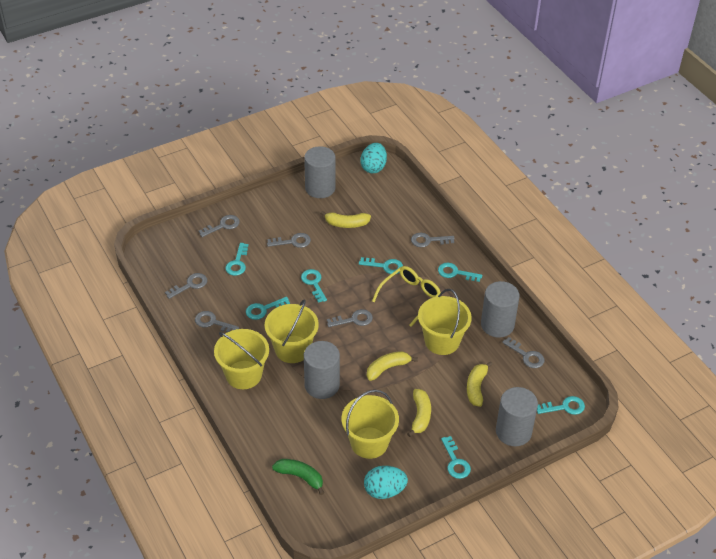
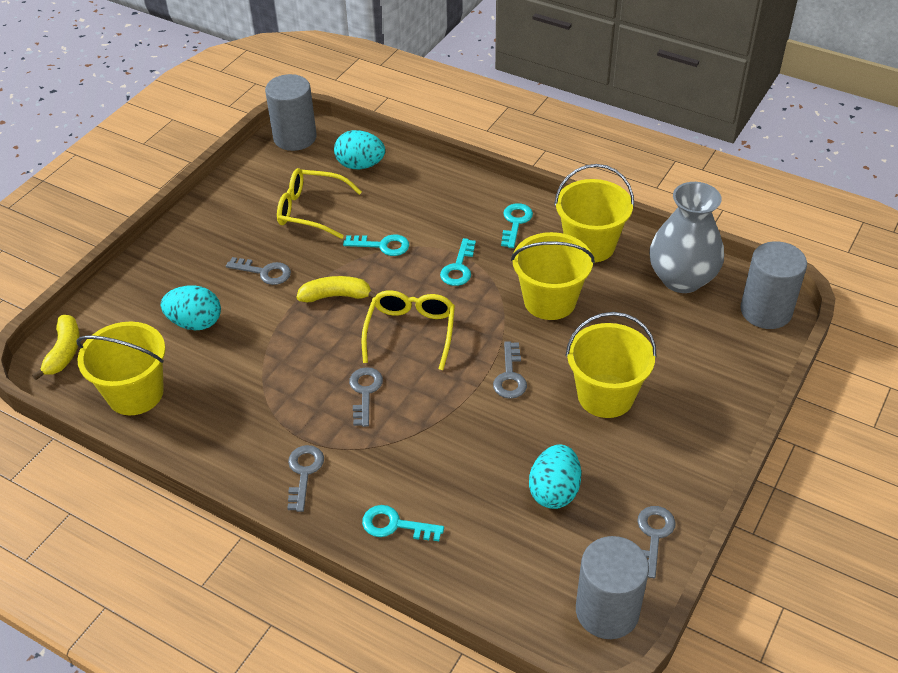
green banana: [272,459,324,495] = 1 -> none = 0
grey cylinder: [304,146,336,198] [304,341,340,399] [481,281,520,338] [496,387,538,446] = 4 -> [265,74,317,151] [576,536,649,639] [740,241,807,329] = 3
grey key: [165,273,207,299] [195,311,239,332] [199,215,240,237] [267,233,311,248] [327,309,373,327] [411,233,455,247] [502,337,545,368] = 7 -> [226,257,291,285] [287,445,324,512] [349,367,383,427] [493,341,527,399] [637,506,676,578] = 5
grey vase: none = 0 -> [649,182,724,293] = 1
turquoise egg: [361,143,387,173] [364,466,408,499] = 2 -> [161,285,221,330] [334,130,385,169] [529,444,581,509] = 3
turquoise key: [225,243,249,276] [246,297,290,320] [301,269,327,303] [359,257,403,274] [438,263,482,282] [441,436,471,479] [537,396,585,415] = 7 -> [343,234,409,256] [362,505,444,541] [440,238,476,286] [501,203,533,248] = 4
yellow banana: [320,211,371,228] [367,351,418,381] [407,389,431,437] [467,362,493,407] = 4 -> [32,315,80,380] [297,276,377,302] = 2
yellow glasses: [372,266,441,327] = 1 -> [277,168,362,239] [361,290,455,370] = 2

